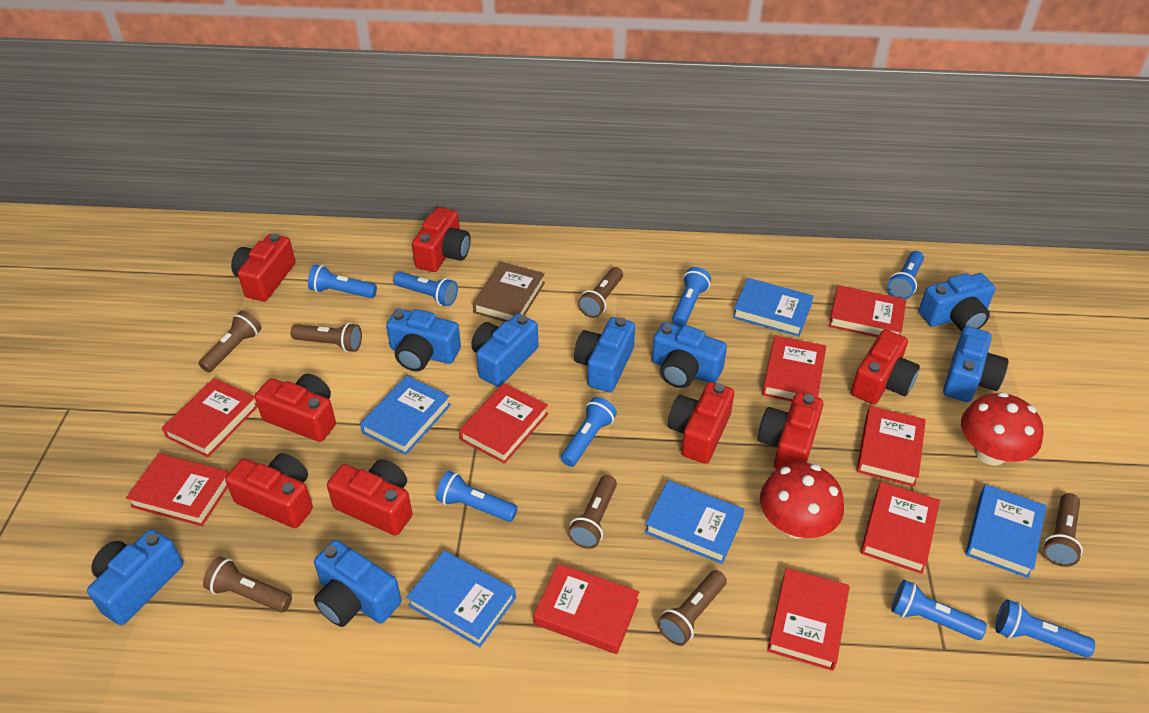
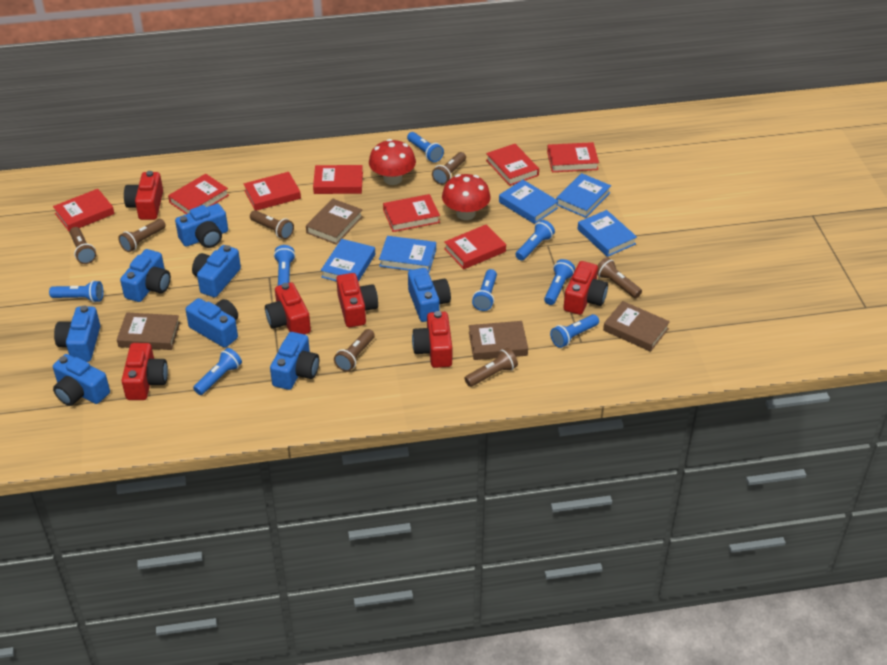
brown book: [473,262,545,322] = 1 -> [117,313,180,350] [306,199,363,245] [469,321,528,360] [603,301,670,352] = 4
red book: [126,453,229,526] [162,378,258,457] [459,383,548,464] [533,564,639,654] [762,336,826,401] [767,568,850,671] [829,285,906,337] [857,406,926,487] [861,482,940,574] = 9 -> [53,189,115,232] [168,174,229,214] [244,172,301,211] [313,165,363,194] [383,194,440,232] [444,225,506,269] [486,144,539,186] [547,142,599,172] = 8
red camera: [225,453,313,528] [231,234,296,301] [255,374,336,442] [327,459,412,535] [412,207,471,272] [668,382,734,464] [758,393,823,469] [851,329,920,404] = 8 -> [121,343,168,400] [124,171,163,220] [265,282,311,334] [336,273,378,327] [412,311,452,368] [564,261,608,315] = 6

